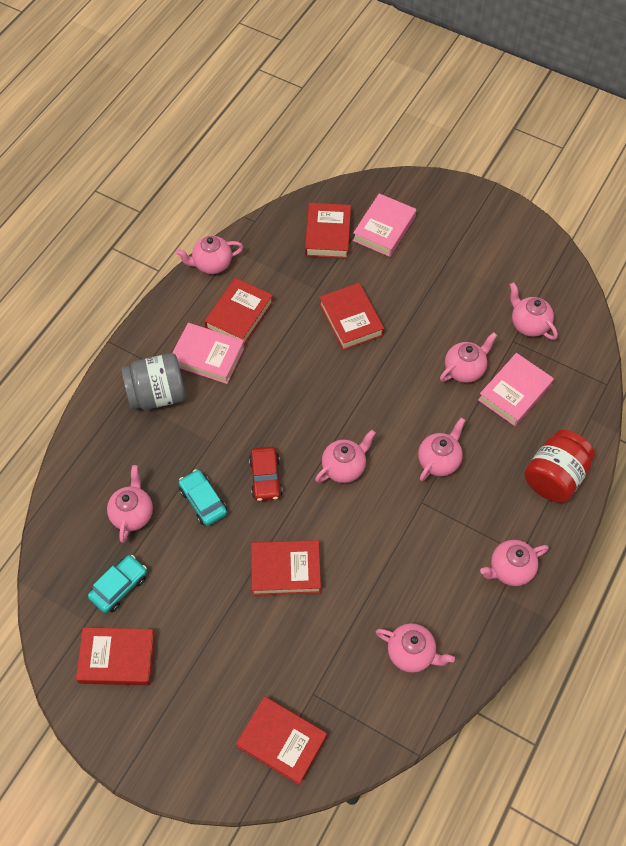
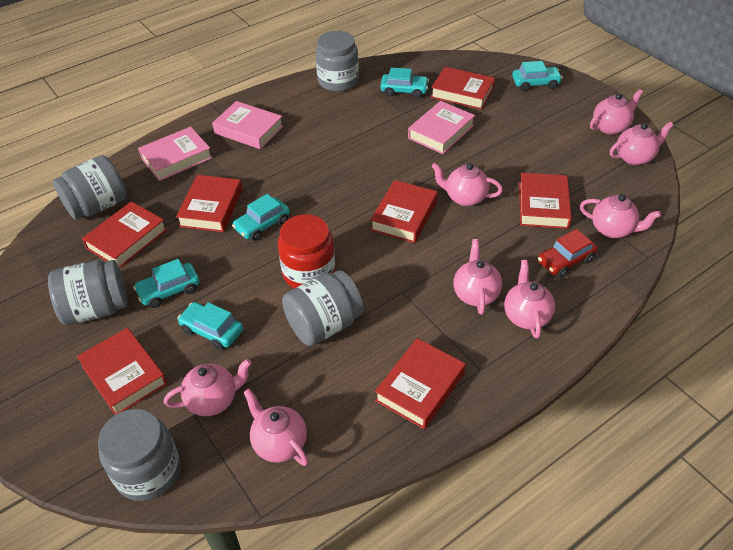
grey jar: [121,353,186,410] = 1 -> [48,260,128,325] [53,155,127,220] [98,409,180,501] [282,270,364,346] [316,31,359,92] = 5
red book: [76,627,155,685] [204,278,273,345] [236,696,327,785] [251,540,321,596] [305,203,351,259] [319,283,384,350] = 6 -> [77,328,167,415] [82,201,167,268] [176,175,242,232] [370,180,438,243] [375,338,466,429] [431,67,495,110] [519,173,572,229] = 7
turquoise car: [88,555,147,613] [179,469,227,526] = 2 -> [133,259,200,308] [177,302,243,350] [232,194,290,241] [380,68,429,98] [512,61,563,91] = 5

